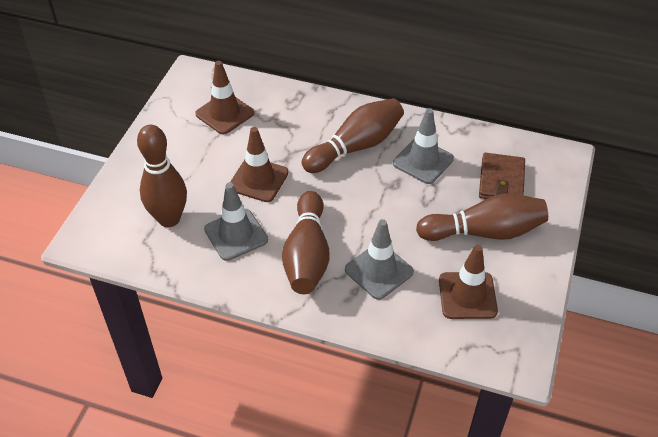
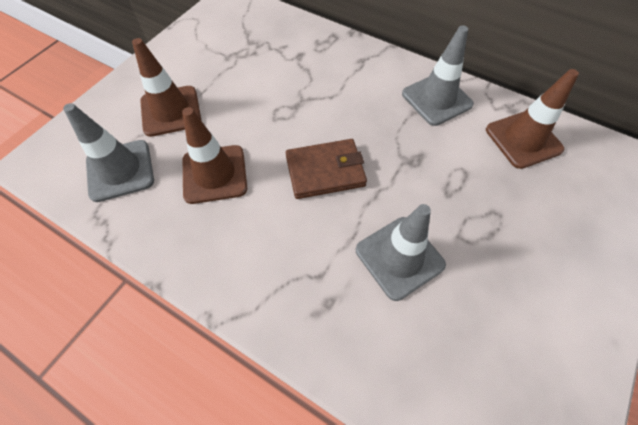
brown bowling pin: [137,125,187,227] [282,191,330,294] [301,98,404,173] [416,194,548,241] = 4 -> none = 0

